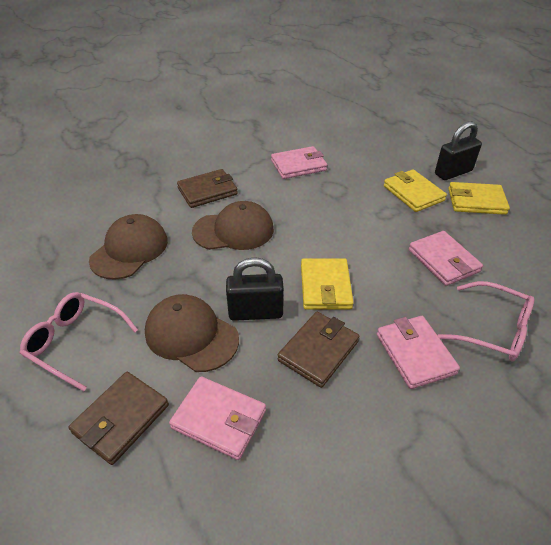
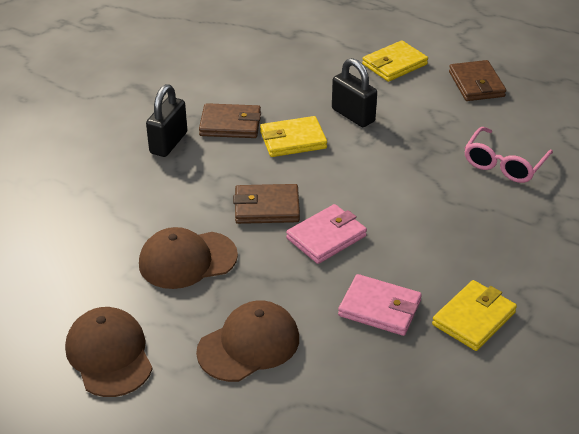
pink glasses: [20,292,138,391] [438,281,534,361] = 2 -> [465,127,553,183] = 1
pink wallet: [169,376,266,460] [271,146,327,179] [377,316,460,389] [409,231,483,286] = 4 -> [286,204,367,264] [338,274,422,336] = 2

